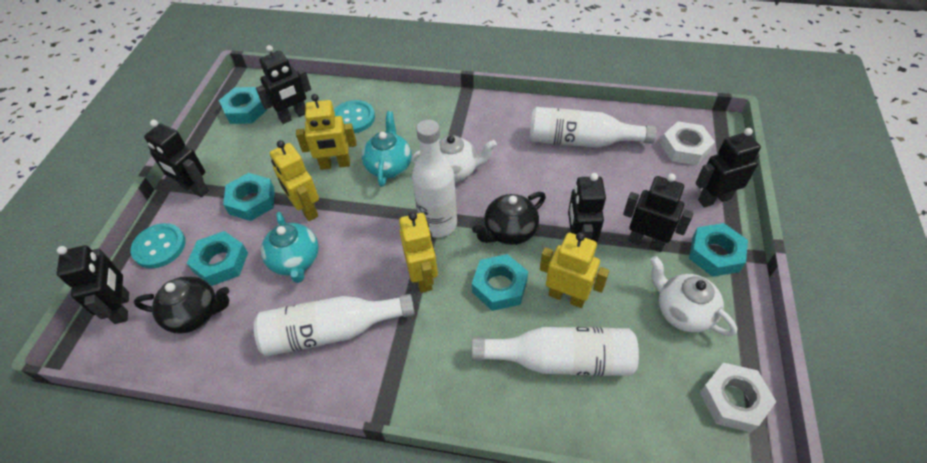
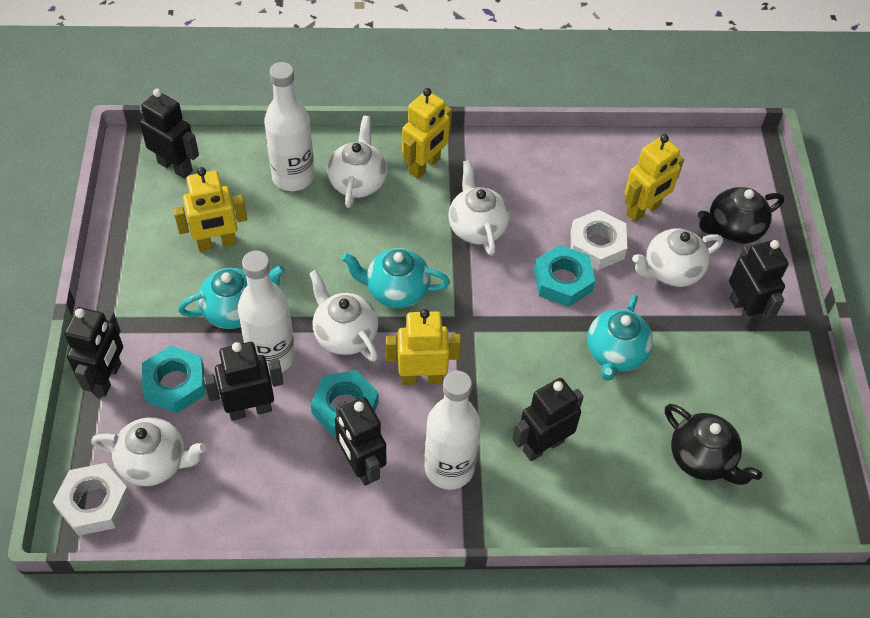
turquoise button: [130,223,186,268] [334,100,375,133] = 2 -> none = 0
turquoise nut: [187,231,248,286] [219,87,267,124] [223,173,275,221] [472,254,528,311] [689,223,748,277] = 5 -> [142,345,206,414] [311,370,379,437] [534,245,595,307] = 3
turquoise teapot: [261,212,319,283] [362,111,411,187] = 2 -> [178,265,285,329] [342,248,450,308] [587,294,653,381] = 3
white bottle: [254,294,415,356] [412,120,457,238] [472,327,639,376] [530,107,657,148] = 4 -> [238,251,295,374] [264,62,314,191] [424,371,481,490] = 3
white teapot: [411,135,497,182] [650,256,737,336] = 2 -> [91,417,206,486] [309,270,378,362] [327,115,387,208] [448,160,510,256] [632,228,723,287] = 5

